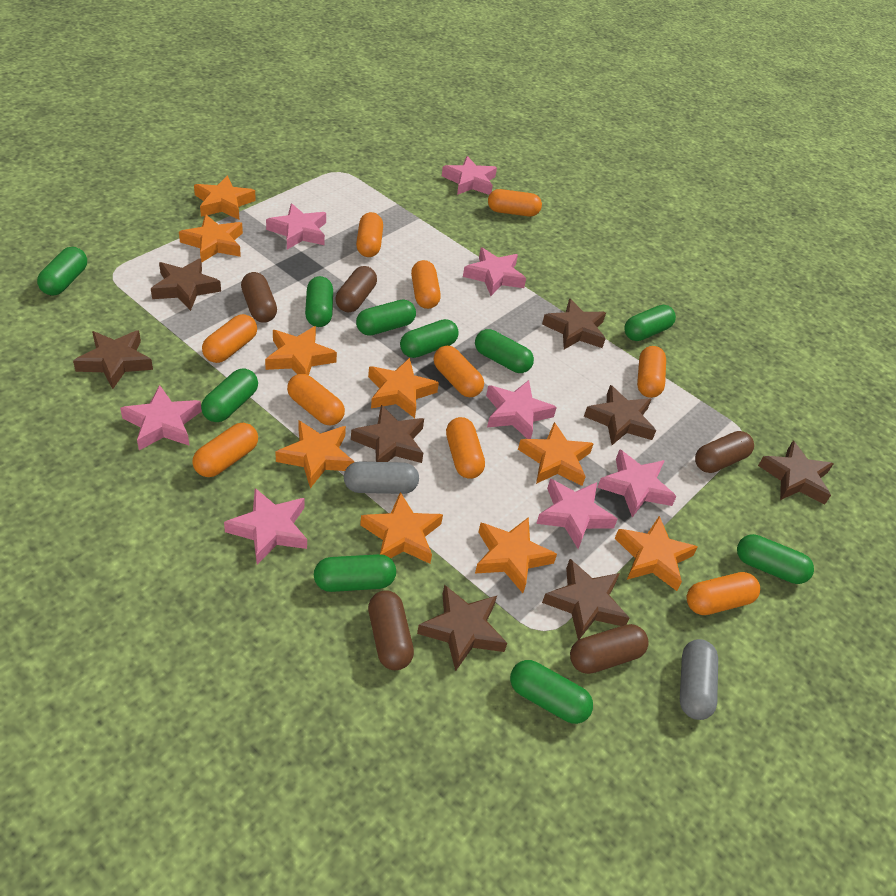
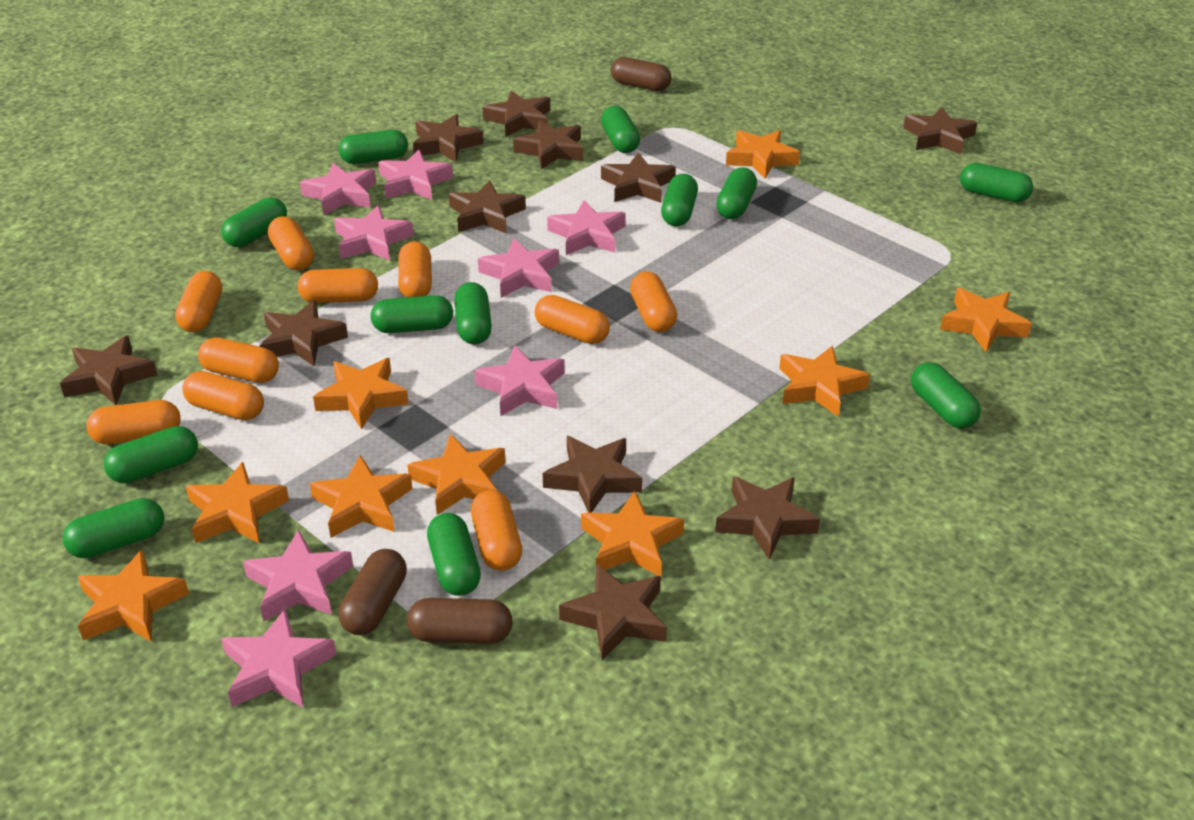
brown capsule: [241,272,277,323] [336,266,377,312] [368,590,414,670] [570,624,649,674] [695,431,754,473] = 5 -> [338,549,407,635] [407,598,513,644] [611,57,671,91] = 3
brown star: [73,330,153,389] [151,258,221,311] [351,405,424,463] [417,585,507,671] [542,298,606,349] [542,559,629,640] [584,385,656,445] [758,441,834,505] = 8 -> [60,336,157,405] [260,300,348,366] [413,114,484,162] [449,180,526,234] [482,91,550,137] [513,120,584,170] [543,436,642,513] [559,563,667,661] [601,152,676,203] [715,476,820,560] [903,107,977,154] = 11
green capsule: [37,247,87,296] [201,368,258,422] [305,276,333,327] [314,554,396,592] [356,299,416,336] [400,319,459,358] [475,329,534,373] [510,660,593,724] [624,305,676,341] [737,534,814,584] = 10 -> [63,498,164,558] [104,426,198,483] [221,197,287,247] [339,130,408,164] [371,295,453,333] [427,513,481,596] [454,282,492,345] [601,106,640,153] [661,174,698,226] [716,168,757,219] [911,362,981,429] [960,163,1033,202] = 12
grey capsule: [344,461,419,494] [680,639,718,720] = 2 -> none = 0

